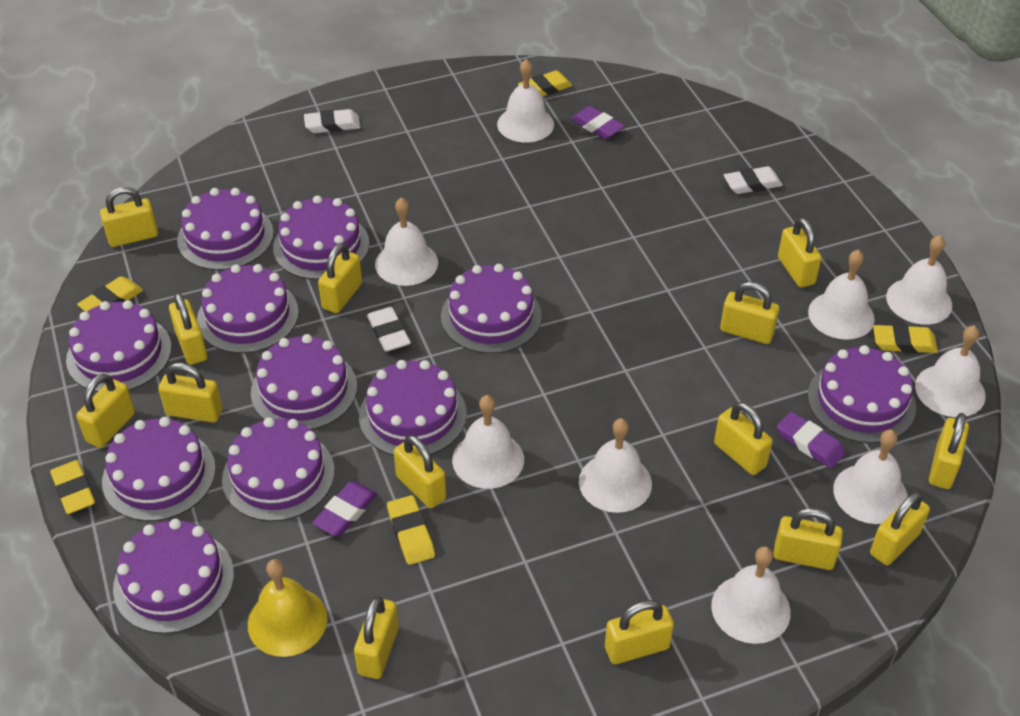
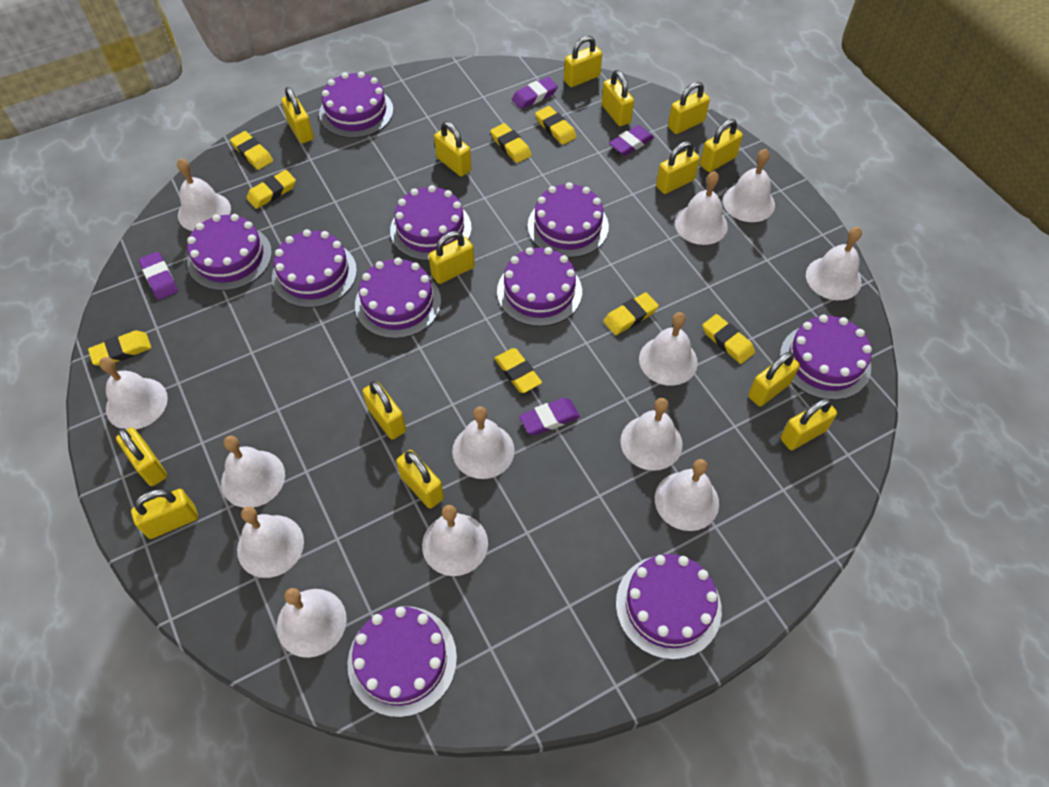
purple cake: [66,300,172,392] [102,417,216,521] [113,519,234,634] [177,188,274,270] [197,264,299,353] [222,417,335,521] [251,334,357,430] [273,195,369,280] [359,360,467,456] [441,264,542,354] [808,345,916,443] = 11 -> [187,214,272,291] [272,229,357,308] [319,72,393,138] [348,606,457,717] [355,257,441,339] [390,185,472,261] [497,247,582,326] [528,182,609,258] [616,554,722,660] [780,315,872,400] = 10
purple eraser: [312,481,378,536] [571,106,625,139] [777,412,846,468] = 3 -> [139,252,178,300] [512,77,558,109] [519,398,580,435] [609,125,654,156] = 4
white bell: [375,197,438,286] [452,395,524,489] [497,59,554,142] [579,418,652,513] [711,546,791,644] [808,249,875,340] [833,430,908,524] [886,235,952,325] [915,325,986,417] = 9 -> [99,357,168,430] [177,158,231,231] [221,436,285,508] [237,507,304,578] [277,588,347,658] [422,505,488,576] [452,406,515,479] [620,398,682,471] [639,312,698,386] [655,459,719,531] [675,171,728,245] [723,149,775,222] [806,227,862,300] = 13
white eraser: [304,109,360,133] [367,307,411,352] [724,166,783,194] = 3 -> none = 0
yellow bell: [248,559,327,657] = 1 -> none = 0
yellow eraser: [50,460,95,514] [77,276,143,312] [387,495,435,565] [518,70,572,96] [873,324,938,353] = 5 -> [88,331,151,366] [230,131,273,170] [247,170,296,209] [490,123,532,163] [494,348,542,393] [535,106,577,145] [603,292,659,335] [702,314,755,364] = 8

